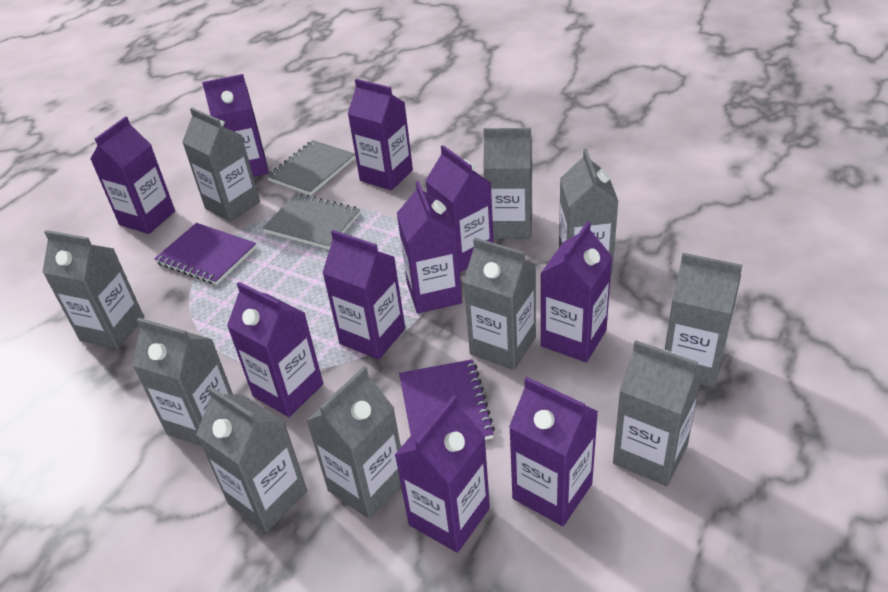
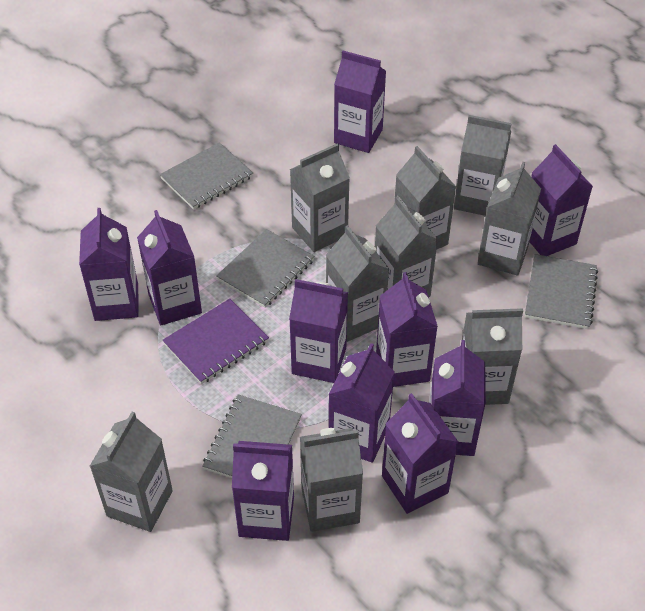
grey carton: [42,230,144,349] [132,318,233,446] [182,108,260,222] [196,386,307,532] [306,366,401,519] [463,238,536,370] [483,128,532,239] [559,149,619,274] [613,340,702,486] [665,253,742,388] = 10 -> [90,412,173,532] [290,143,350,252] [300,428,363,532] [326,225,389,342] [375,196,438,297] [394,146,456,250] [454,115,512,216] [462,308,523,405] [478,162,541,275] = 9
grey notebook: [262,193,360,249] [267,140,355,195] = 2 -> [160,142,253,210] [202,395,302,478] [216,229,314,308] [525,254,598,329] = 4
purple notebook: [154,223,257,285] [399,359,495,440] = 2 -> [162,299,269,384] = 1

